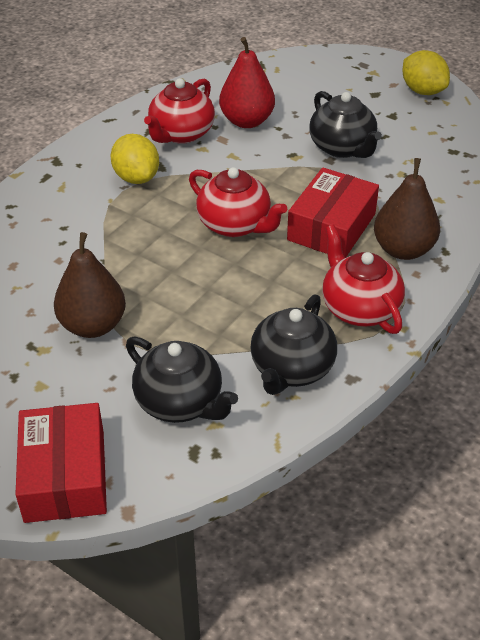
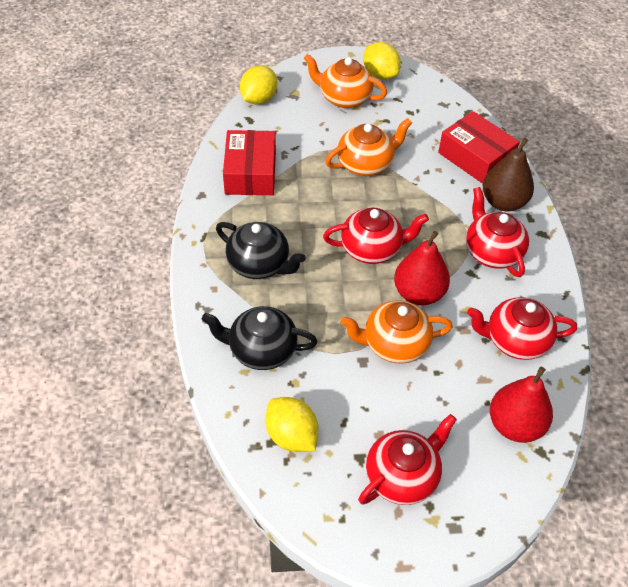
black teapot: [126,336,238,423] [250,294,337,395] [309,91,382,158] = 3 -> [202,306,317,370] [216,222,306,279] = 2
brown pear: [54,232,126,338] [374,158,440,260] = 2 -> [483,138,534,211] = 1
orange teapot: none = 0 -> [304,54,387,108] [325,118,412,176] [341,300,453,363] = 3
red pear: [219,37,275,128] = 1 -> [394,231,450,305] [490,367,553,443] = 2
red teapot: [144,78,215,144] [189,167,287,237] [322,225,405,334] = 3 -> [323,208,429,264] [358,414,457,505] [466,187,529,277] [467,297,577,360] = 4
yellow lemon: [111,134,159,184] [403,50,450,95] = 2 -> [240,66,277,104] [265,397,318,452] [363,42,401,80] = 3

